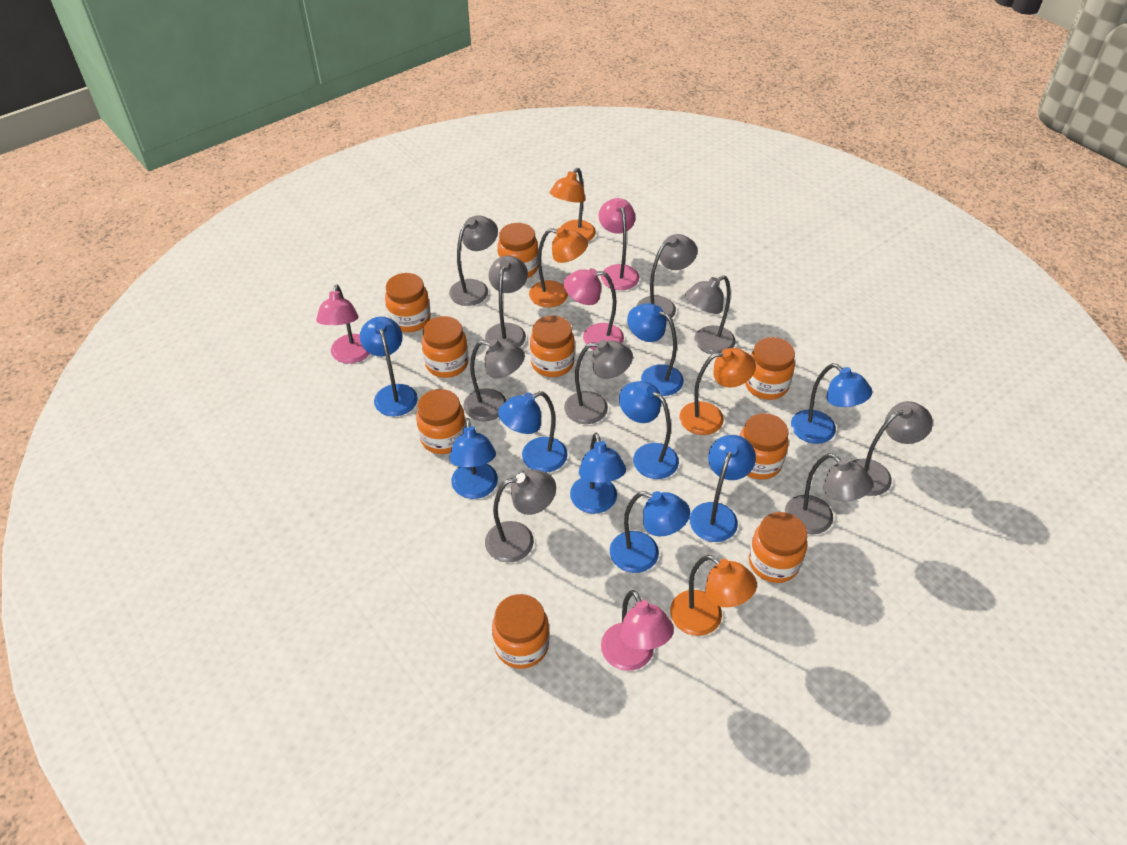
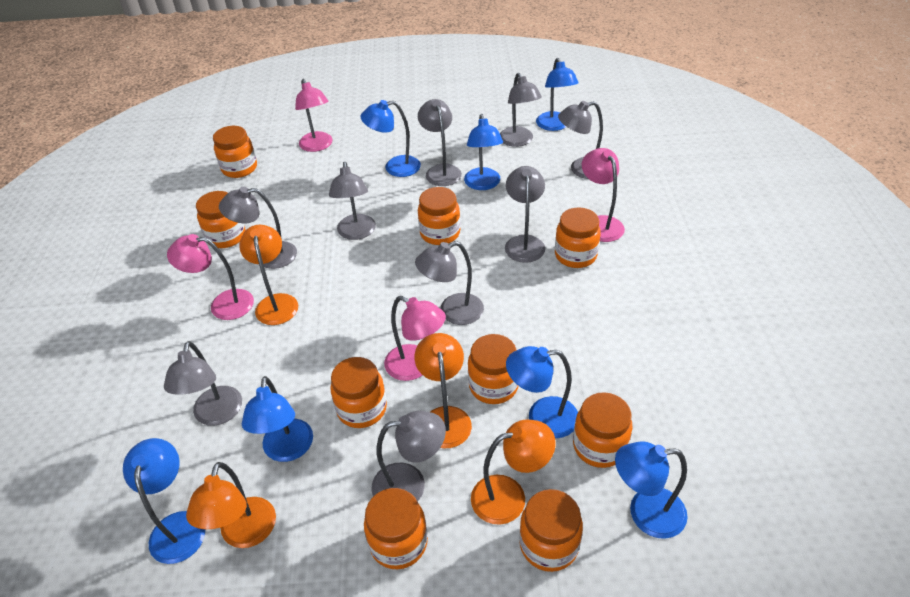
blue lamp: [360,316,418,416] [449,418,498,499] [498,391,567,472] [570,433,626,514] [610,491,690,573] [619,381,679,479] [627,303,684,396] [690,435,756,542] [791,363,872,444] = 9 -> [123,438,205,564] [242,376,313,462] [361,100,421,177] [464,114,503,190] [506,346,578,438] [536,58,579,131] [615,442,688,539] = 7

